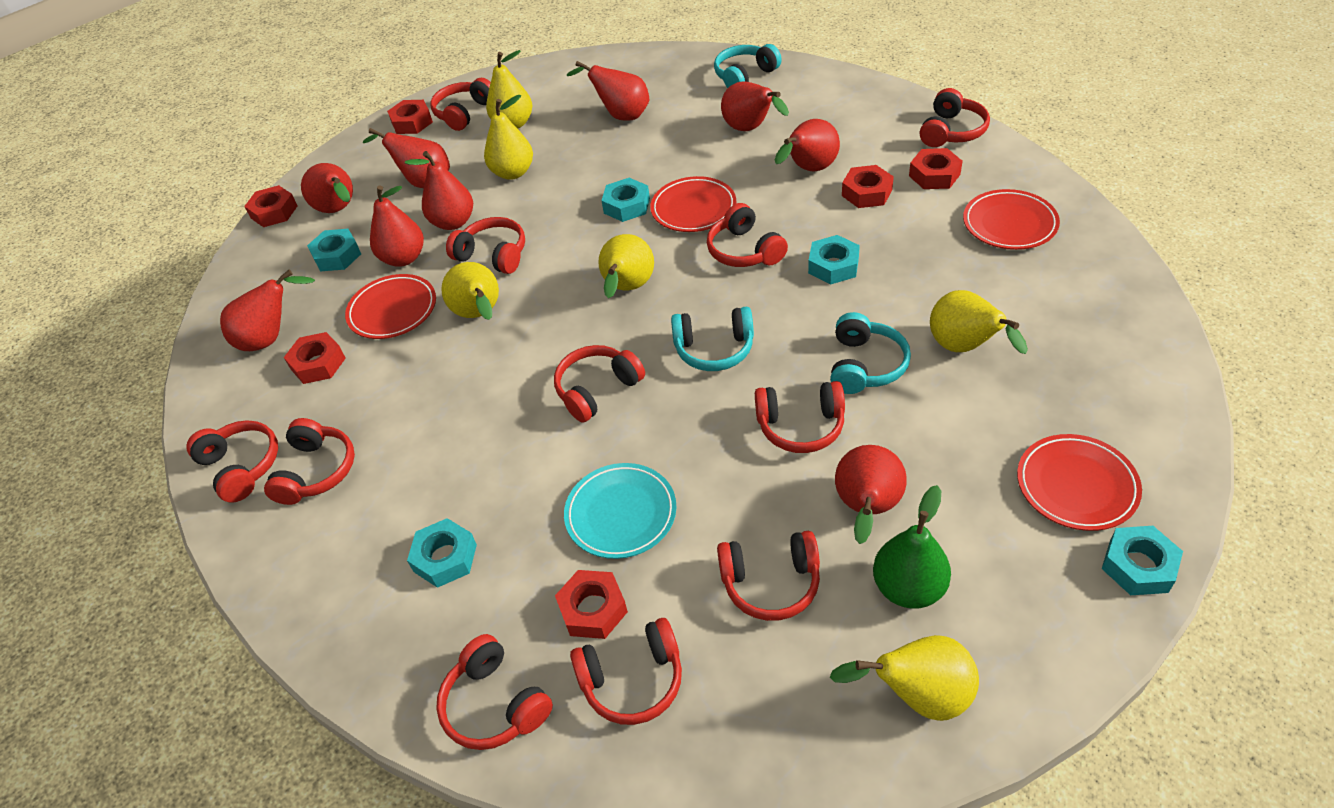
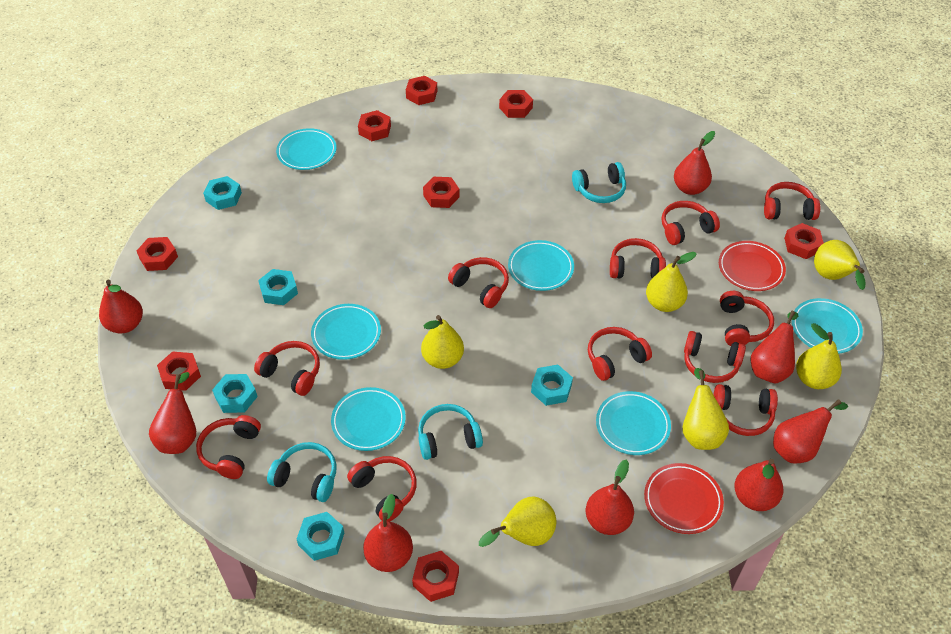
green pear: [873,485,951,609] = 1 -> none = 0
red nut: [244,185,297,227] [284,332,346,384] [387,100,433,134] [555,570,628,639] [842,165,894,208] [909,148,963,189] = 6 -> [136,237,178,271] [157,351,201,391] [358,110,391,141] [406,76,437,105] [412,551,459,602] [423,177,460,208] [499,90,533,118] [784,223,824,259] = 8
red pear: [220,270,315,351] [301,163,353,213] [363,128,450,188] [370,185,424,267] [405,151,473,230] [567,61,649,121] [721,82,789,131] [775,119,840,171] [835,445,907,544] = 9 -> [99,280,143,333] [149,372,196,454] [363,494,413,572] [586,460,634,535] [674,131,715,195] [734,459,783,511] [751,311,798,383] [773,399,848,464] = 8
red plate: [345,274,436,339] [650,176,736,232] [963,189,1060,250] [1017,434,1142,531] = 4 -> [644,463,724,534] [719,241,786,291] = 2
turquoise plate: [564,463,677,559] = 1 -> [276,128,337,170] [311,304,381,360] [331,387,406,451] [508,240,574,291] [596,391,671,455] [792,298,863,354] = 6

